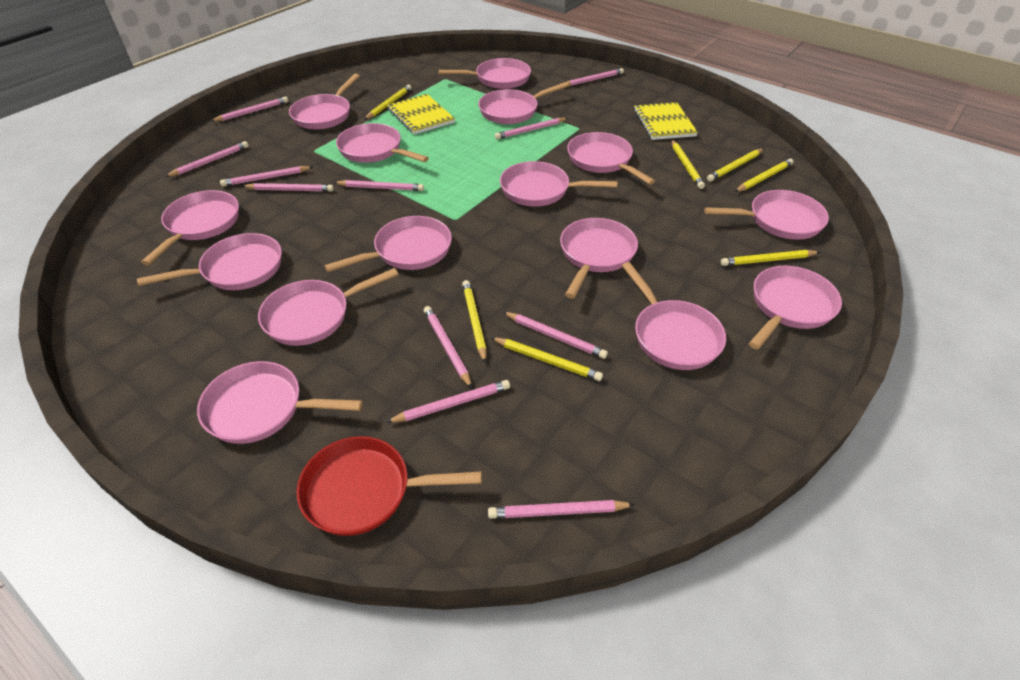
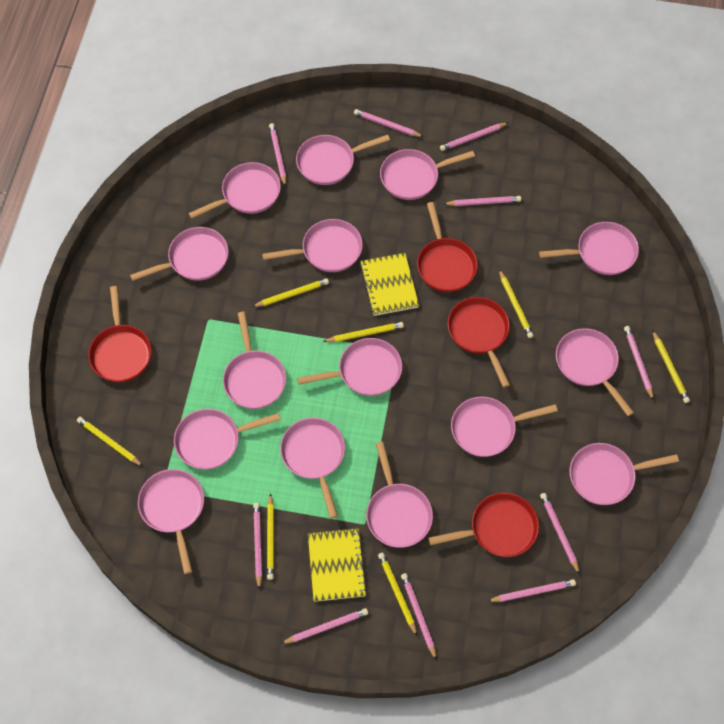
pink pencil: [165,141,249,177] [211,97,288,122] [220,166,313,187] [242,183,334,192] [334,180,424,191] [386,380,510,423] [424,306,472,389] [488,500,635,519] [495,118,568,139] [503,312,608,359] [567,68,624,86] = 11 -> [253,503,262,590] [269,123,286,187] [281,608,368,644] [354,109,423,137] [401,573,436,660] [440,123,508,151] [444,196,521,206] [488,579,576,602] [540,493,580,575] [624,326,653,400] = 10
red pan: [296,436,482,536] = 1 -> [88,286,151,382] [417,202,478,292] [428,493,539,557] [448,297,510,388] = 4

